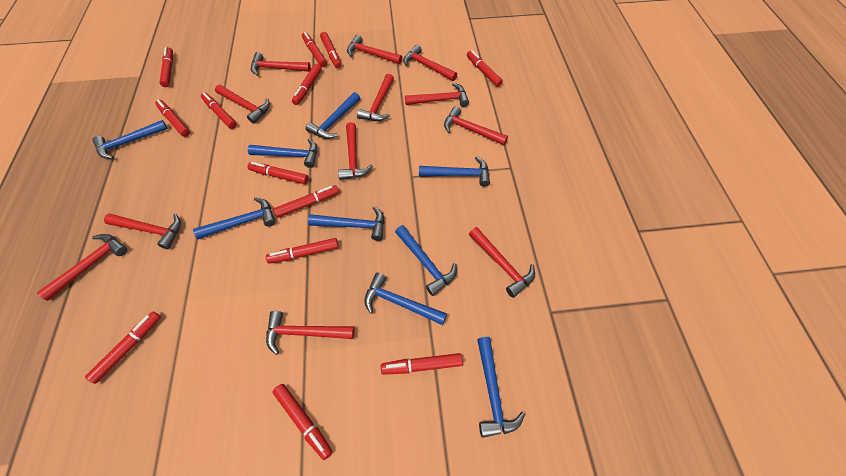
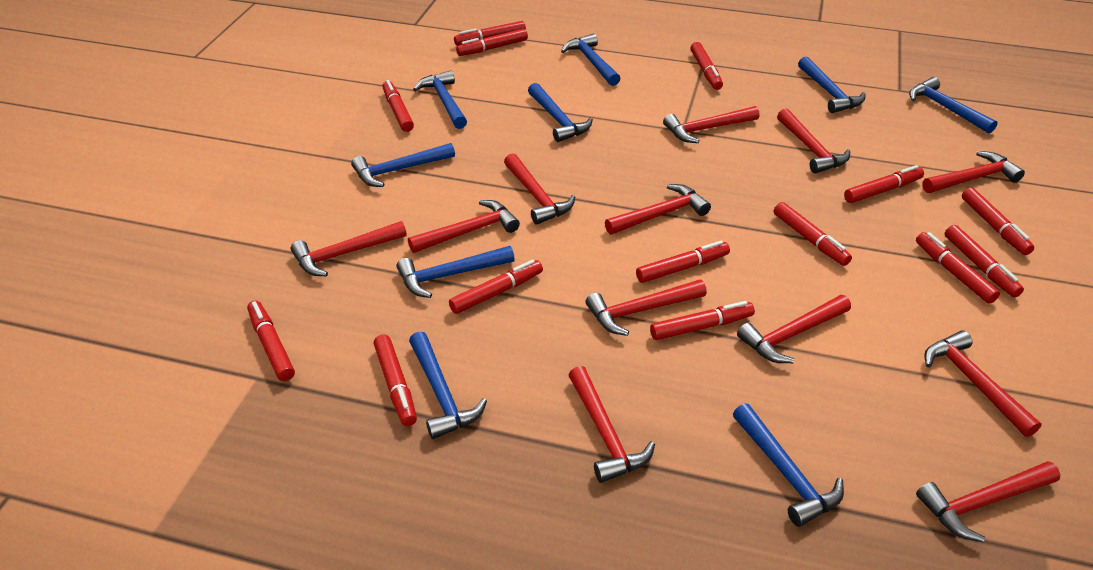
red marker: [85,312,161,384] [155,100,190,137] [160,47,173,87] [201,92,237,129] [247,162,309,184] [266,238,339,264] [273,185,339,218] [273,384,332,460] [292,64,322,105] [302,32,327,67] [320,32,341,68] [381,353,463,375] [467,50,503,87] = 13 -> [247,301,295,381] [374,334,417,426] [382,80,414,132] [449,260,543,314] [454,21,526,46] [456,29,528,56] [636,241,730,283] [650,301,755,340] [690,42,723,90] [774,202,852,266] [844,165,924,203] [916,232,1000,304] [945,225,1024,297] [962,188,1034,255] = 14

